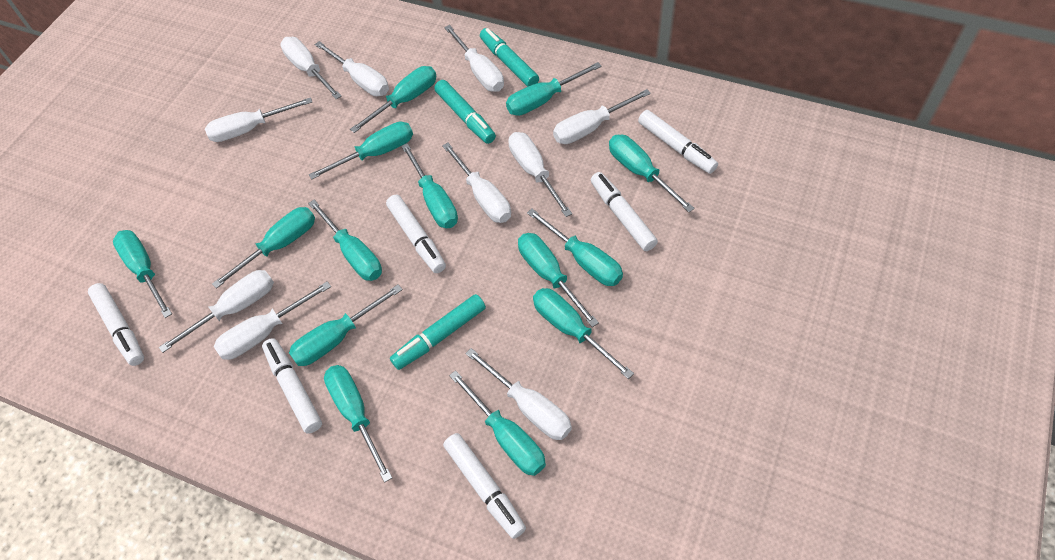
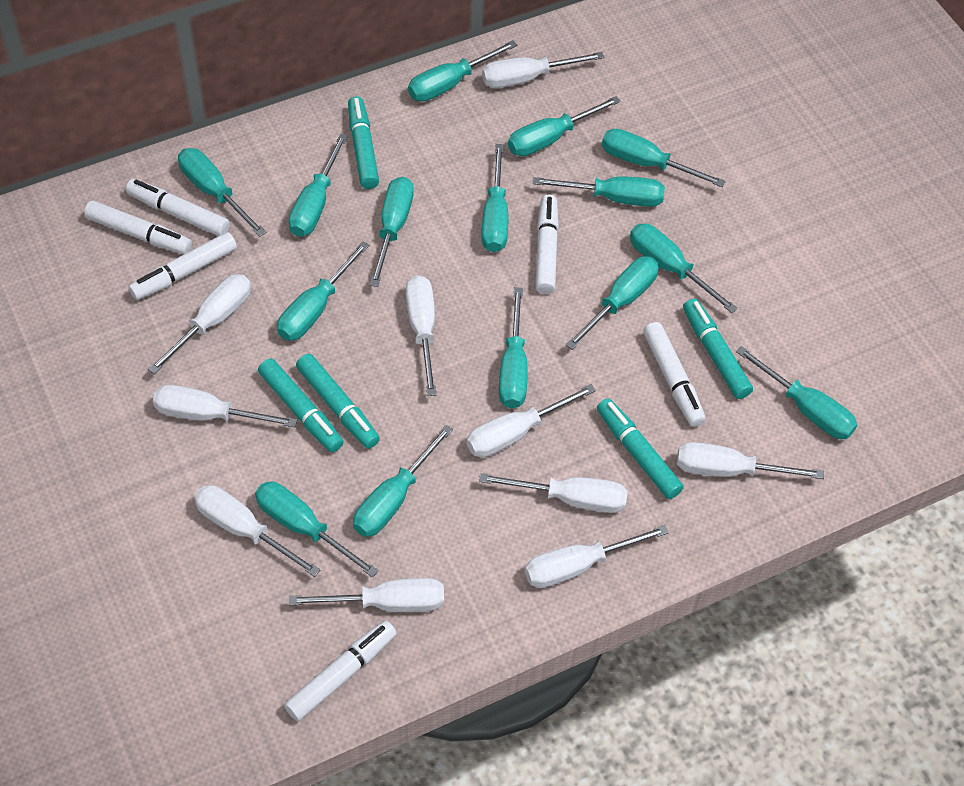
turquoise marker: [390,294,486,370] [434,80,496,144] [480,28,539,87] = 3 -> [258,358,343,452] [296,354,380,449] [348,96,379,189] [597,398,684,499] [683,298,753,399] = 5
turquoise screwdriver: [113,230,172,318] [212,207,315,289] [289,284,403,366] [308,200,382,281] [309,122,413,180] [324,365,392,482] [350,66,437,133] [401,143,458,228] [449,370,546,476] [506,62,602,116] [518,233,599,327] [527,209,623,286] [533,288,634,379] [609,135,695,212] = 14 -> [178,148,266,237] [255,482,379,578] [277,241,369,341] [289,133,348,237] [353,425,453,537] [370,177,414,287] [408,40,517,102] [482,144,508,252] [499,287,527,409] [508,96,621,156] [532,176,665,207] [566,256,659,350] [602,129,726,187] [630,224,738,313] [736,346,857,439] = 15

